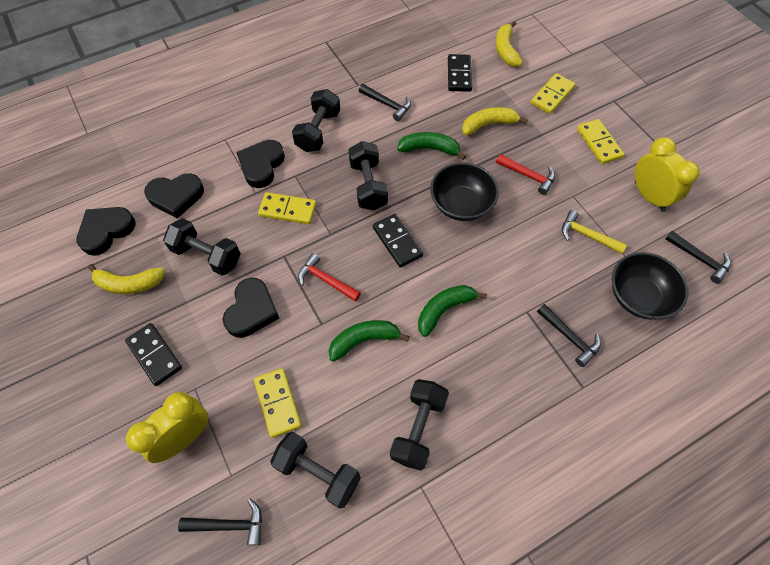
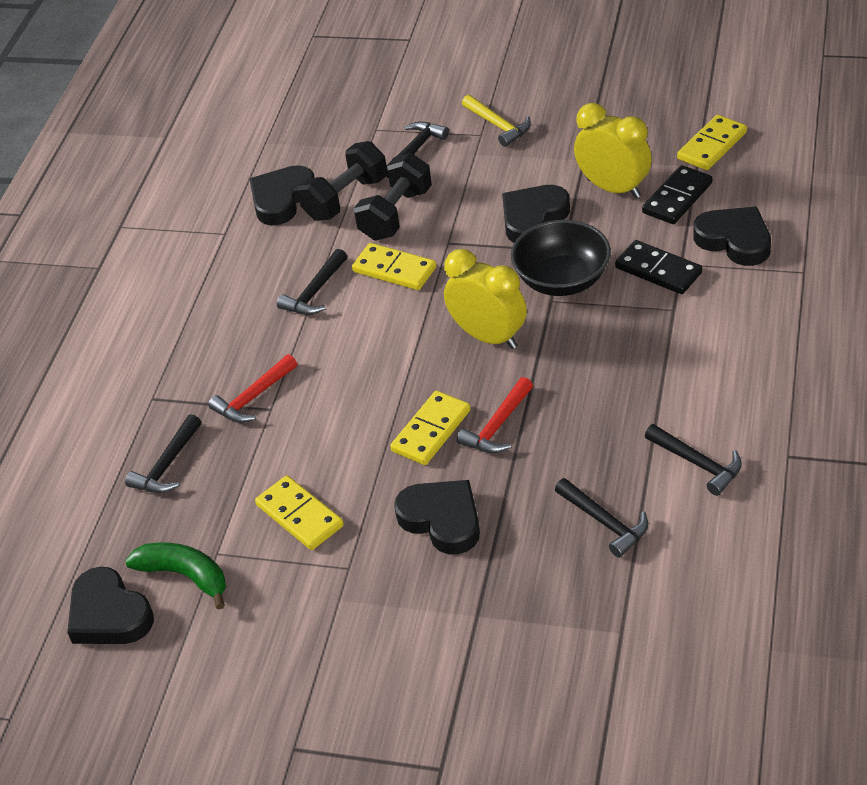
black bowl: [430,163,499,221] [612,252,689,320] = 2 -> [511,220,611,296] = 1
black domino: [125,323,182,386] [373,214,423,268] [448,54,472,92] = 3 -> [615,240,702,294] [642,165,713,224] = 2
black dumbbell: [163,218,241,276] [270,432,361,509] [292,89,340,152] [348,141,388,210] [390,379,449,471] = 5 -> [297,141,387,221] [354,153,432,240] = 2
black hammer: [178,499,262,545] [359,84,411,121] [537,304,601,367] [665,231,731,283] = 4 -> [125,414,201,493] [277,249,347,315] [386,122,449,178] [555,478,648,558] [645,424,742,496] = 5
black heart: [77,207,136,256] [144,173,204,219] [223,278,279,338] [236,140,285,188] = 4 -> [67,567,154,644] [250,165,315,225] [394,480,480,554] [502,185,570,243] [693,207,771,266] = 5
green banana: [329,320,410,362] [397,132,466,160] [418,285,487,337] = 3 -> [125,543,226,610] = 1
yellow banana: [88,264,165,294] [462,107,527,136] [496,21,523,67] = 3 -> none = 0

